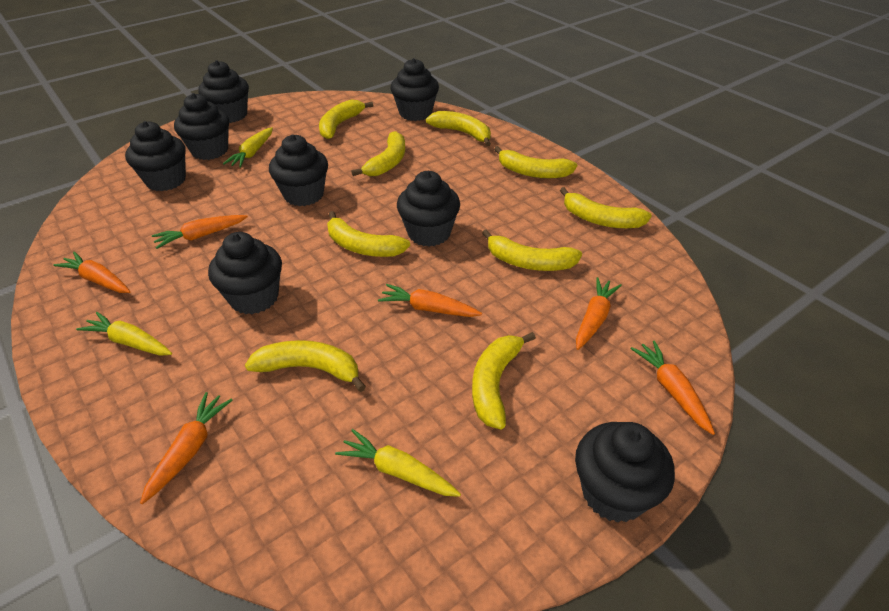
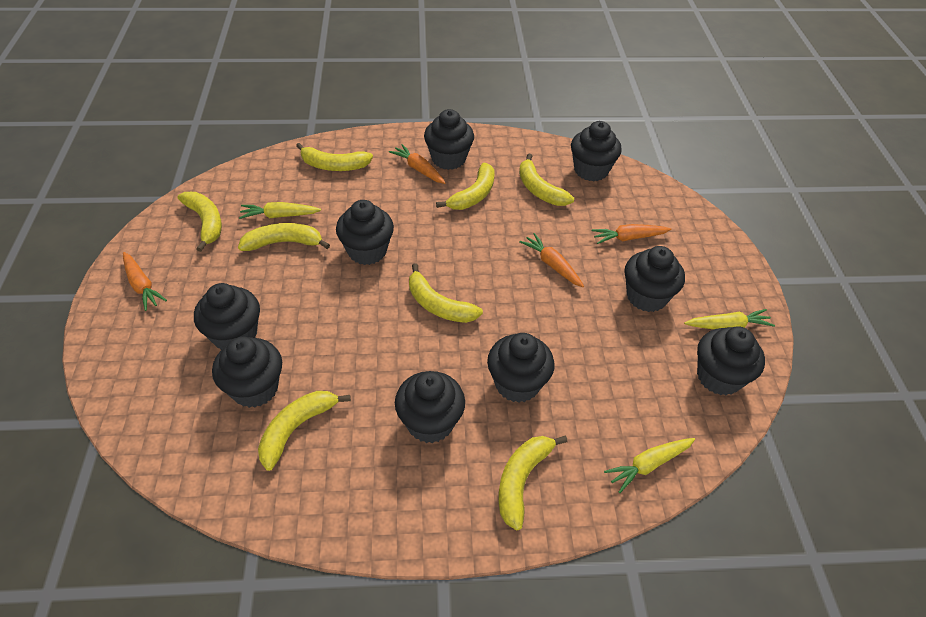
black cupcake: [125,121,186,191] [174,93,229,160] [199,60,249,123] [208,232,282,314] [269,134,328,206] [391,58,439,121] [397,171,460,247] [575,422,675,523] = 8 -> [194,283,260,350] [212,337,282,408] [336,200,394,265] [395,371,465,443] [424,109,474,170] [487,333,554,403] [571,121,622,181] [624,246,685,312] [697,326,765,395] = 9
orange carrot: [53,252,130,293] [140,392,232,504] [152,215,248,249] [378,284,482,317] [576,277,622,350] [631,340,715,435] = 6 -> [123,252,167,311] [389,144,445,184] [519,233,584,287] [592,224,671,244] = 4
yellow banana: [245,340,366,392] [319,100,373,139] [327,211,410,257] [351,131,405,176] [426,111,491,146] [472,332,536,429] [482,229,582,271] [494,146,577,178] [560,187,652,228] = 9 -> [178,192,222,252] [238,223,330,251] [258,391,351,471] [296,143,373,171] [409,263,483,323] [436,163,494,210] [498,436,567,530] [519,154,574,206] = 8

